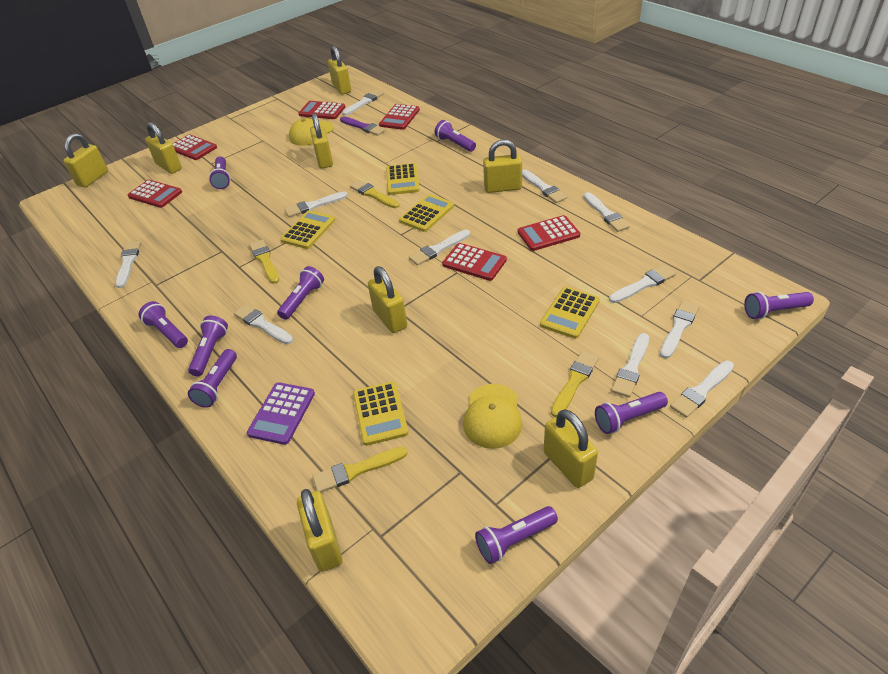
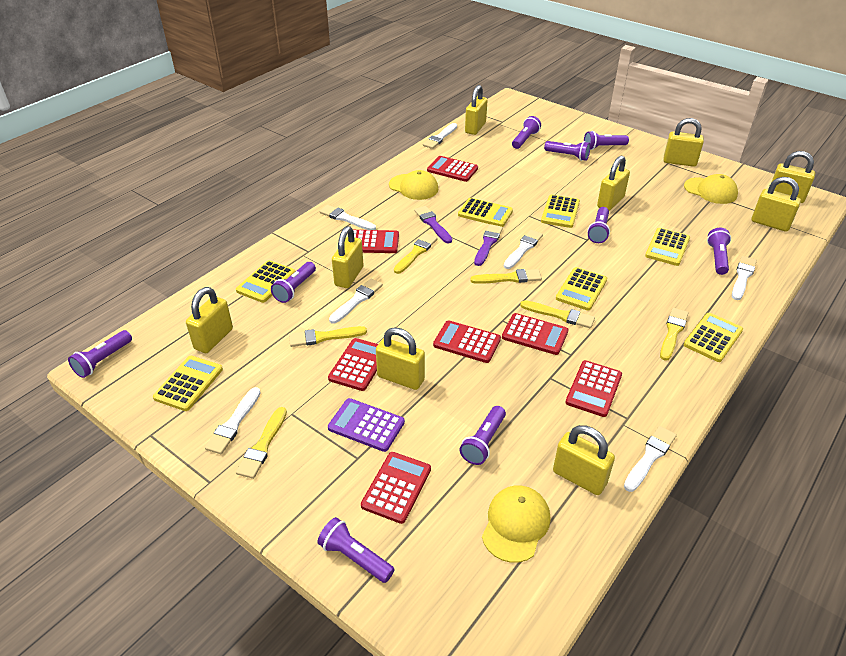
purple brush: [340,116,386,136] = 1 -> [414,206,452,244] [474,224,503,266] = 2
red calculator: [128,180,182,208] [173,134,217,160] [298,101,345,119] [379,104,420,130] [442,243,507,281] [518,215,580,251] = 6 -> [328,338,378,391] [353,230,399,253] [361,452,431,524] [427,156,478,182] [433,320,501,363] [502,313,568,355] [565,360,622,417] = 7
white brush: [115,241,141,288] [234,304,293,344] [284,191,348,217] [342,90,384,115] [409,230,470,266] [522,170,567,203] [584,192,630,232] [609,265,676,303] [611,333,649,398] [660,300,700,359] [670,361,734,418] = 11 -> [205,387,261,454] [319,205,376,230] [329,279,383,324] [423,123,457,149] [504,230,543,269] [624,426,677,492] [732,256,757,300] = 7
yellow brush: [249,240,279,284] [312,447,407,492] [350,180,399,208] [551,351,599,417] = 4 -> [236,407,287,479] [289,326,367,347] [394,234,438,274] [470,269,542,284] [520,300,595,328] [660,308,689,361] = 6
yellow calculator: [280,211,335,249] [353,381,409,446] [386,163,420,195] [399,194,454,232] [540,287,600,339] = 5 -> [153,356,223,411] [236,260,295,303] [458,198,513,227] [541,194,580,228] [556,267,607,311] [645,228,690,266] [684,313,743,362] = 7
yellow cap: [289,118,334,146] [463,384,523,449] = 2 -> [389,170,439,200] [482,485,550,563] [684,174,738,204] = 3
yellow padlock: [64,133,108,187] [145,122,182,174] [297,489,343,572] [310,113,333,169] [328,46,351,94] [368,266,407,333] [483,139,522,193] [543,409,598,488] = 8 -> [186,287,233,353] [332,226,364,288] [376,327,425,390] [465,85,488,135] [553,425,615,495] [597,155,630,211] [663,118,704,167] [752,177,801,232] [771,151,815,203] = 9

